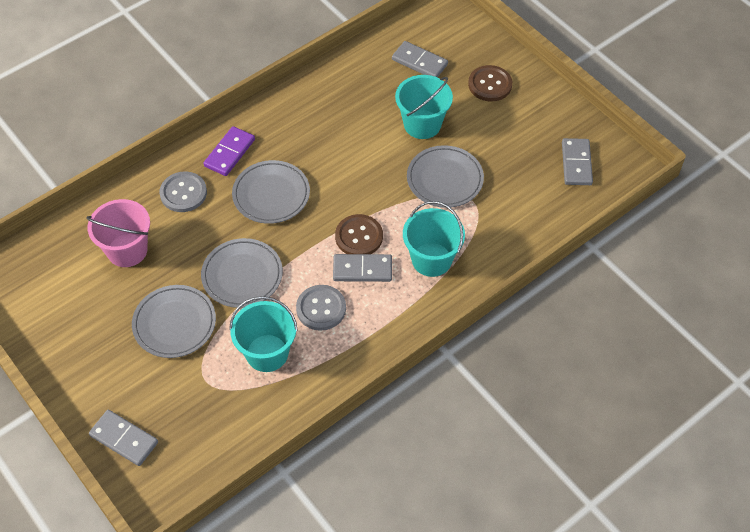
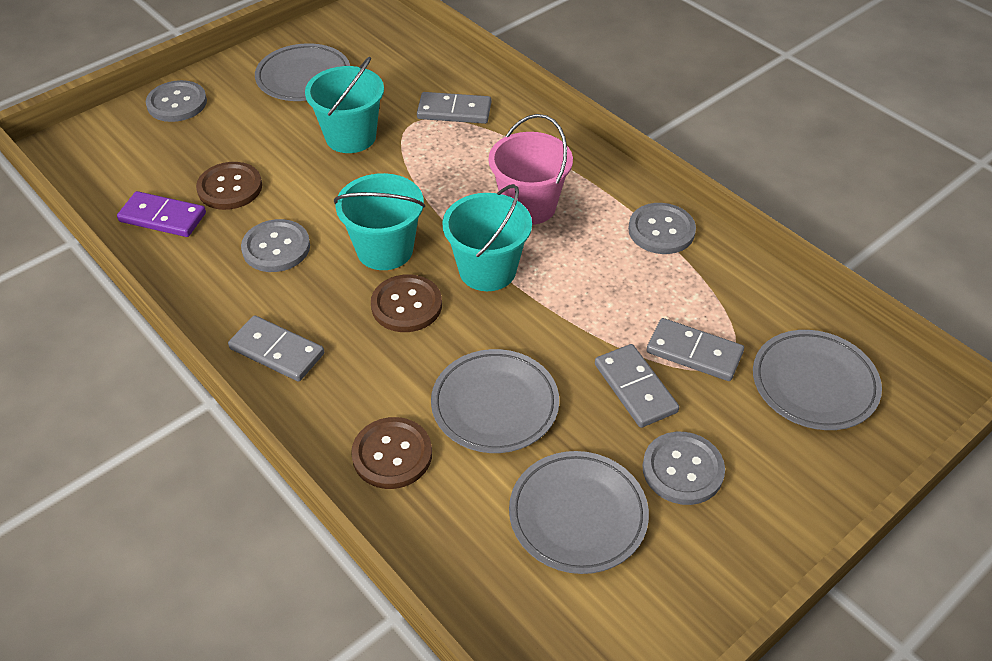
brown button: [335,214,383,254] [468,65,512,102] = 2 -> [196,162,262,210] [351,417,432,489] [371,274,442,332] = 3
grey button: [159,172,207,212] [296,285,346,331] = 2 -> [146,80,207,122] [241,219,310,272] [628,203,696,254] [642,432,725,505] = 4

